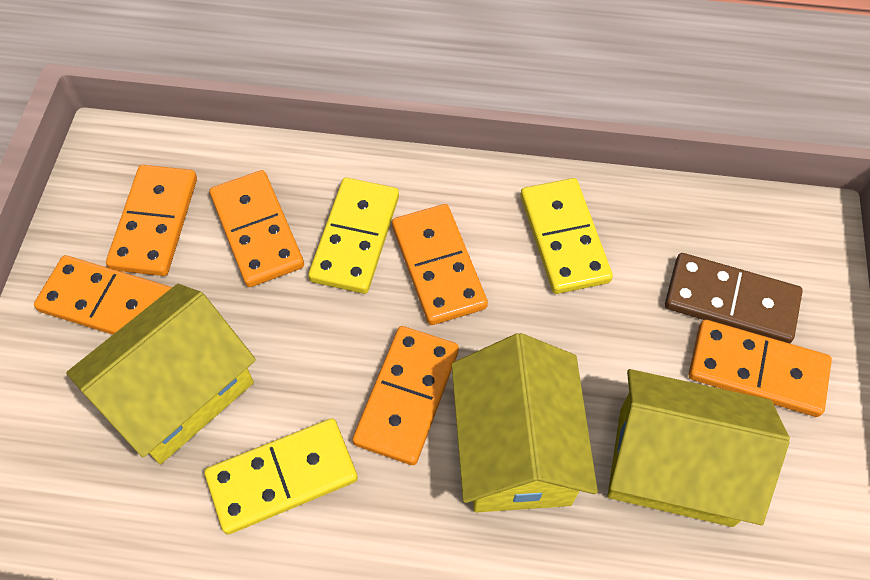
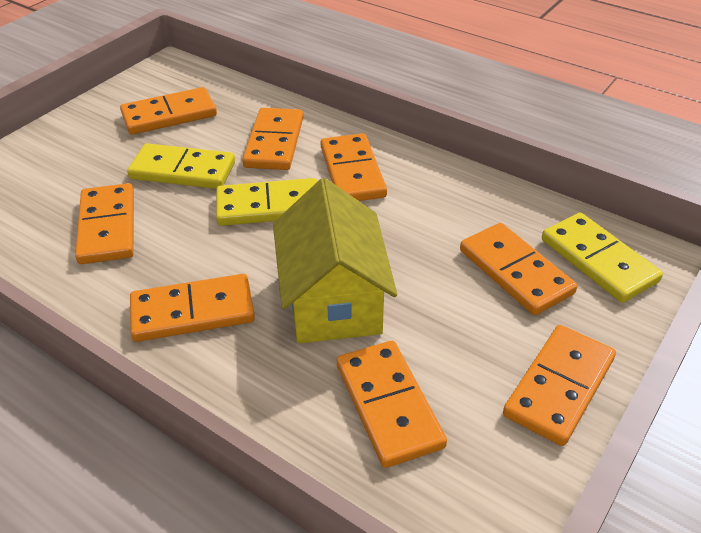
brown domino: [665,253,803,343] = 1 -> none = 0
orange domino: [34,255,172,335] [106,165,197,276] [210,170,304,287] [353,326,459,465] [392,204,488,325] [689,320,832,417] = 6 -> [75,183,134,264] [120,87,217,135] [130,274,255,342] [242,108,303,170] [321,133,387,201] [337,341,447,468] [460,223,577,315] [503,325,616,446] = 8
yellow house: [66,284,256,464] [452,333,598,513] [607,369,790,527] = 3 -> [273,178,397,344] = 1

